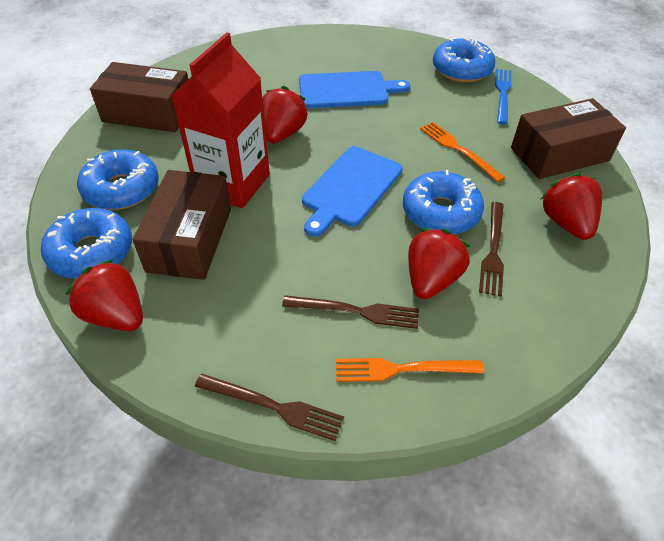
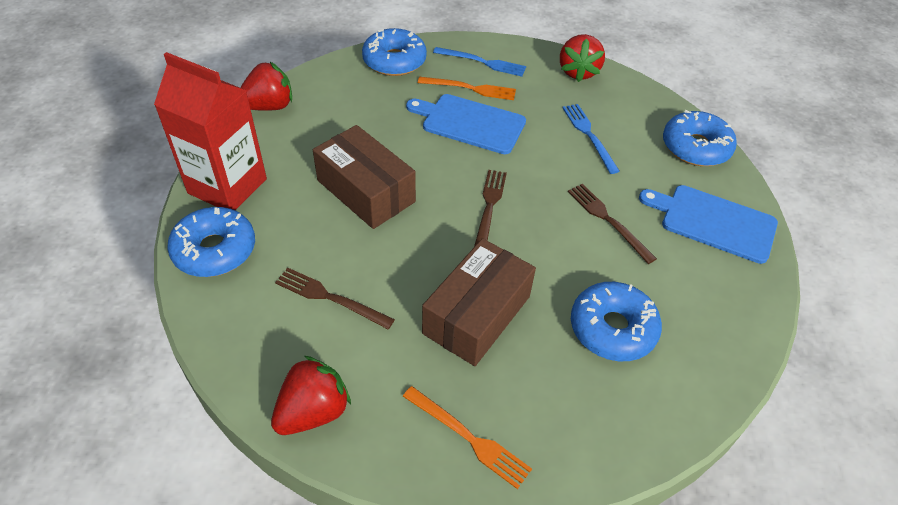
blue fork: [495,69,512,125] = 1 -> [433,47,526,77] [562,104,620,174] = 2
brown box: [90,62,188,132] [133,170,231,280] [511,98,626,179] = 3 -> [313,125,416,229] [422,238,536,366] = 2
red strawberry: [66,259,143,331] [262,86,308,143] [408,228,471,299] [540,173,602,240] = 4 -> [240,62,292,111] [271,356,351,435] [560,34,605,82] = 3

